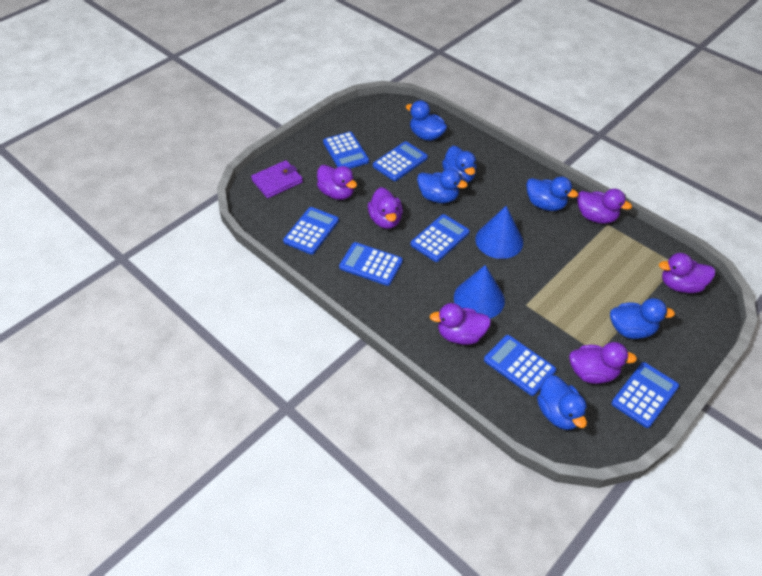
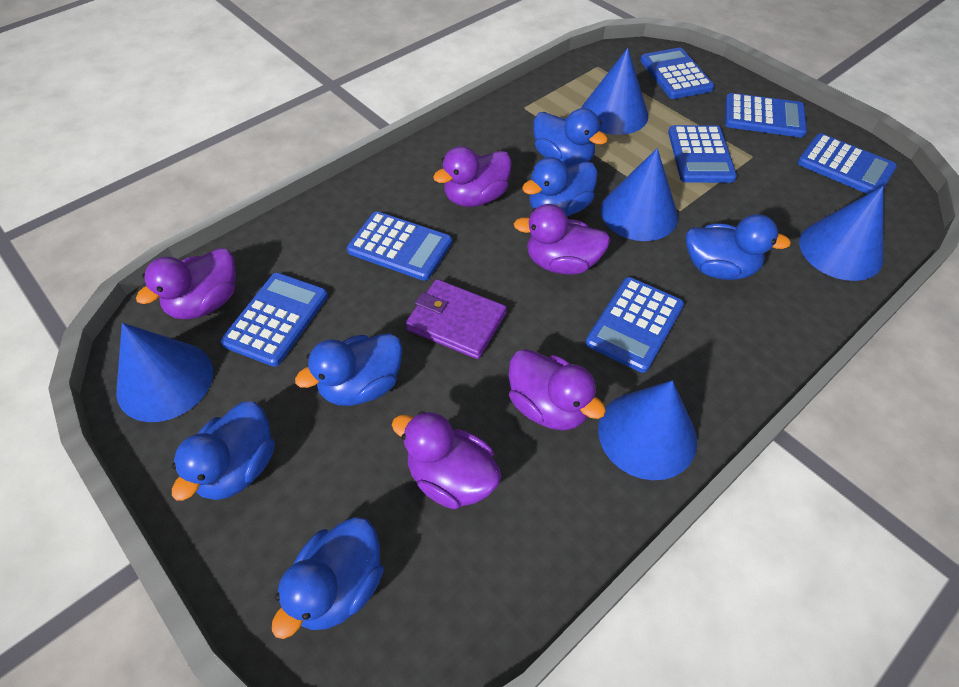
blue cone: [454,265,505,318] [475,206,523,259] = 2 -> [116,323,213,422] [582,48,648,135] [598,380,697,480] [601,148,678,241] [799,186,884,281] = 5
purple duck: [317,165,357,200] [368,187,403,229] [430,303,491,345] [569,342,637,384] [577,189,632,224] [659,253,715,293] = 6 -> [136,248,236,319] [392,411,502,509] [433,146,512,207] [509,349,606,431] [514,204,610,275] = 5

